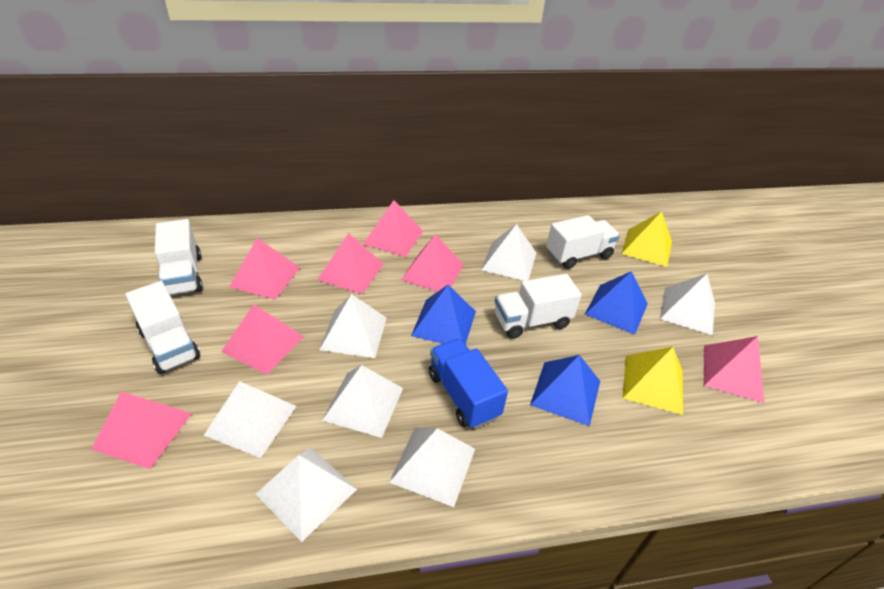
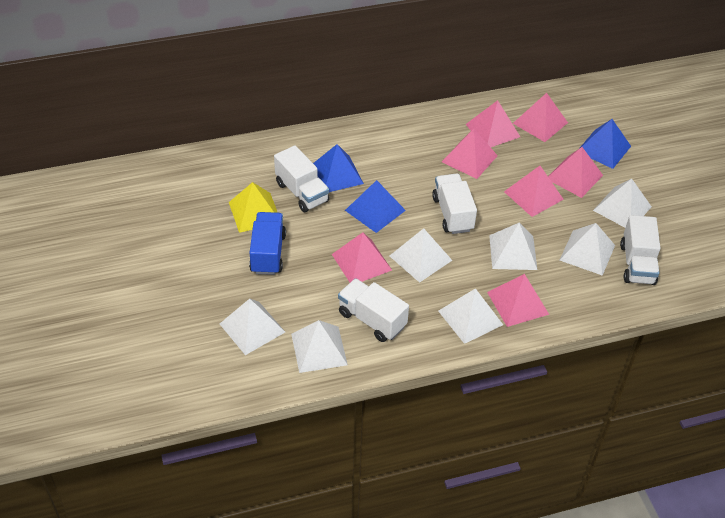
yellow pyramid: [621,211,672,267] [622,347,683,415] = 2 -> [229,182,278,233] = 1

